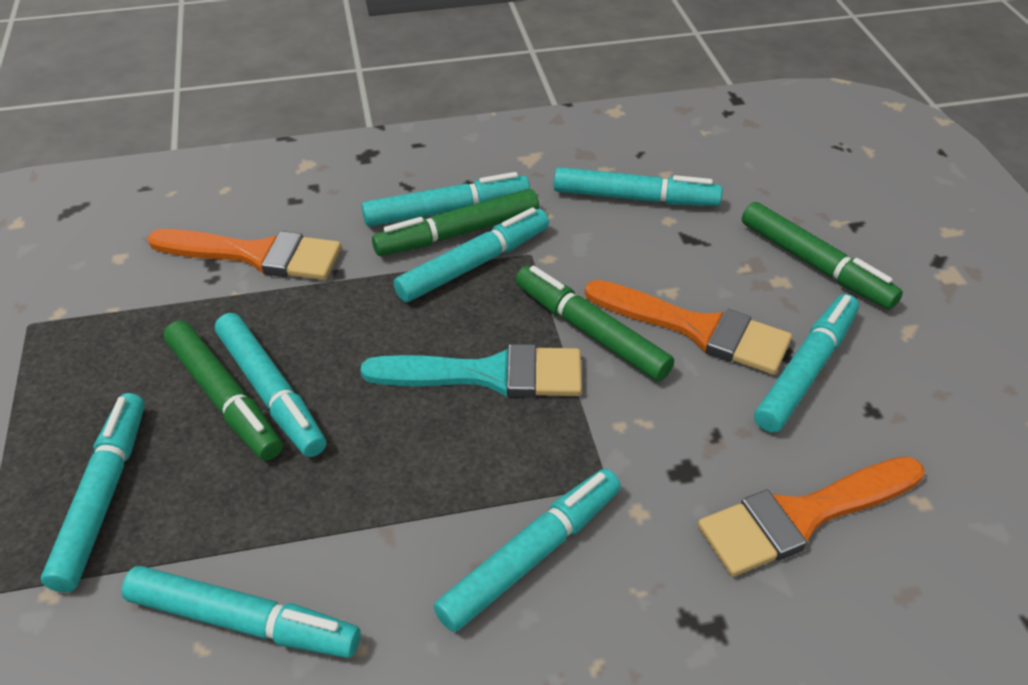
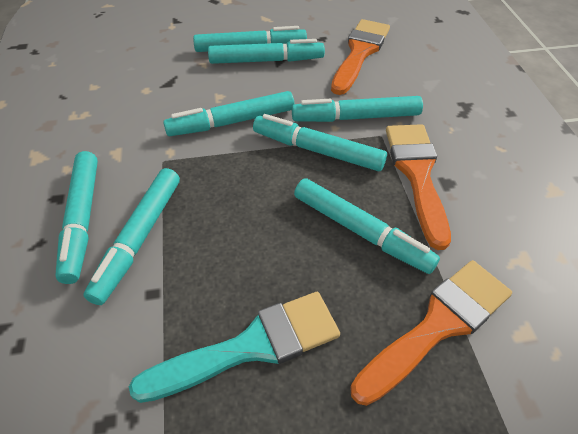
green marker: [163,321,283,461] [372,189,539,256] [515,266,674,381] [742,202,903,309] = 4 -> none = 0

